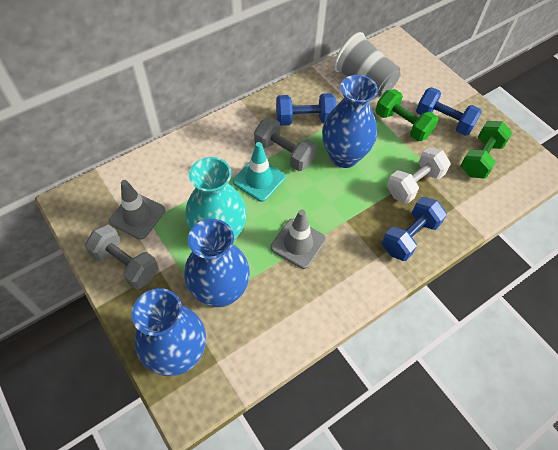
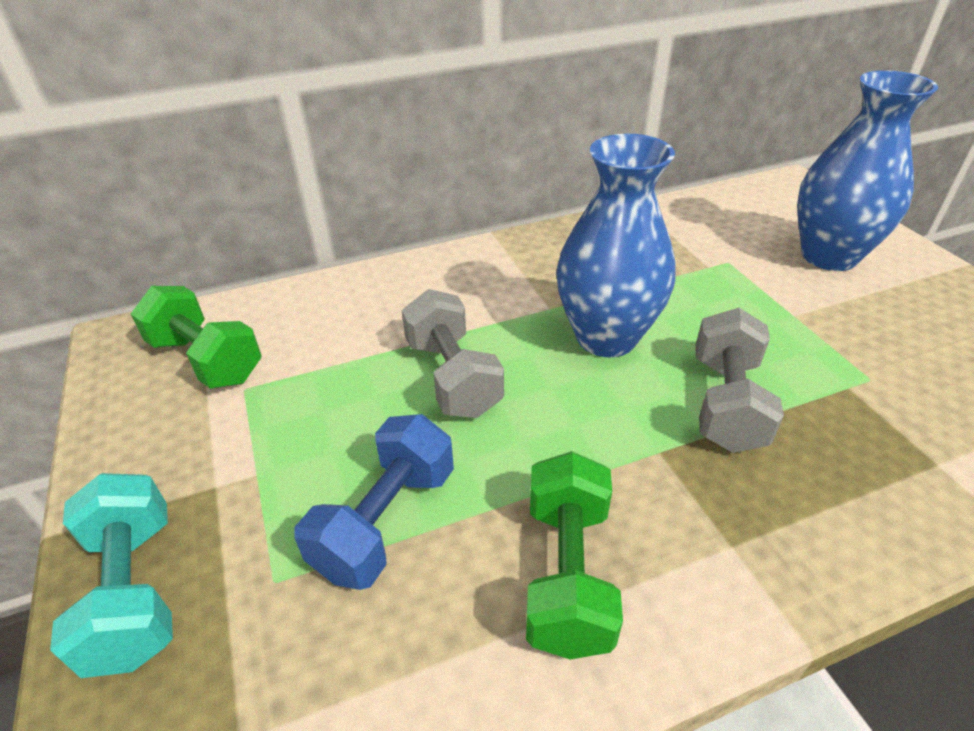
blue dumbbell: [276,93,336,126] [382,197,447,261] [416,87,482,136] = 3 -> [295,414,454,590] = 1
blue vase: [132,288,206,376] [184,219,250,307] [322,75,378,168] = 3 -> [556,134,676,357] [797,70,938,271] = 2
grey cup: [333,32,401,98] = 1 -> none = 0
grey traffic cone: [109,180,165,240] [270,210,326,269] = 2 -> none = 0
turquoise dumbbell: none = 0 -> [50,473,173,678] = 1
turquoise traffic cone: [233,142,285,202] = 1 -> none = 0
turquoise vase: [185,157,247,240] = 1 -> none = 0
white dumbbell: [387,147,451,203] = 1 -> none = 0

